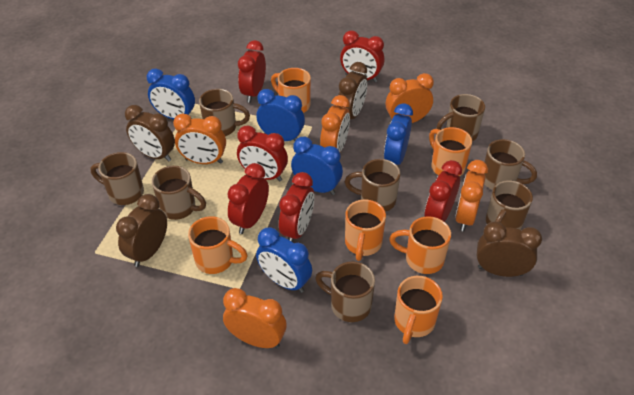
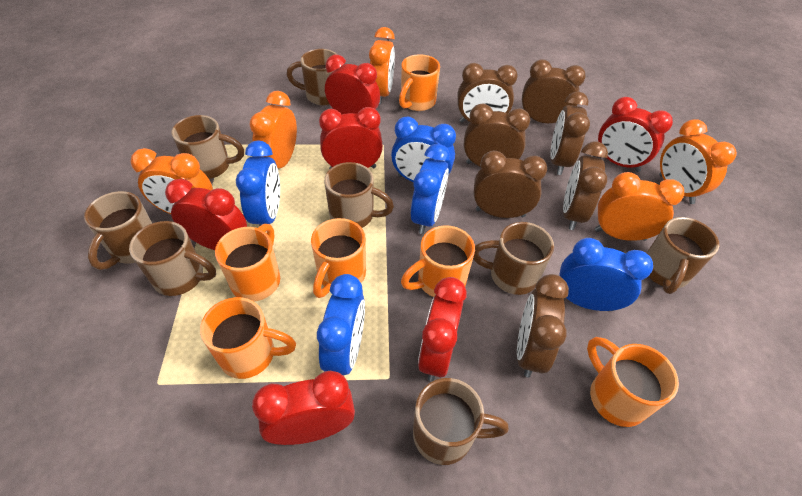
brown clock: [116,194,167,267] [125,105,175,162] [339,62,367,119] [476,221,542,277] = 4 -> [457,63,518,123] [464,104,530,167] [473,151,547,218] [517,274,569,378] [522,59,586,123] [550,91,590,175] [563,141,608,230] = 7

